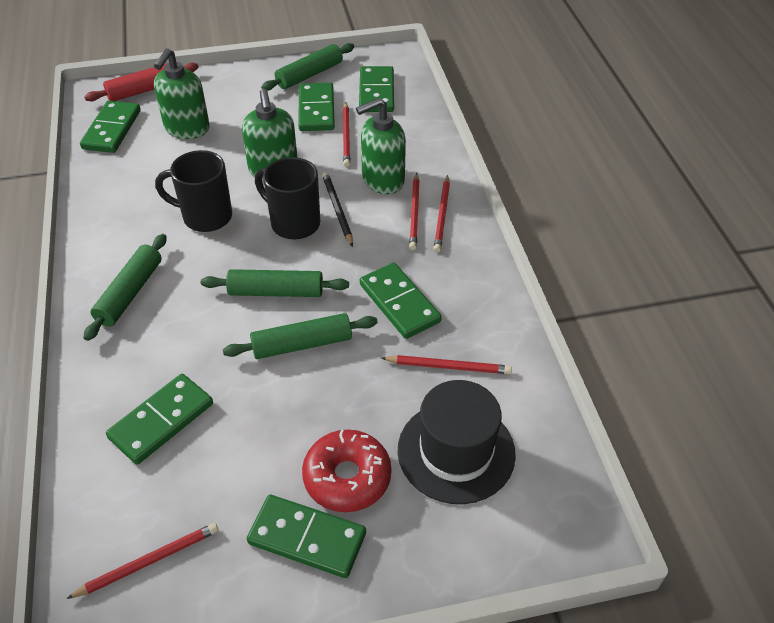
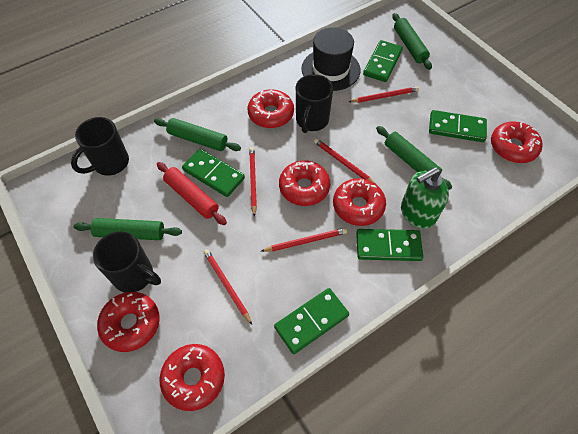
black mug: [155,150,232,232] [255,157,320,239] = 2 -> [71,117,129,176] [93,231,161,293] [296,74,333,133] = 3
black pencil: [322,172,353,247] = 1 -> none = 0
green domino: [80,101,141,153] [106,374,213,465] [247,495,366,578] [298,83,335,131] [359,66,394,112] [360,263,442,339] = 6 -> [182,149,245,197] [274,288,349,354] [356,229,423,261] [363,40,403,82] [429,110,487,142] = 5
green soap dispenser: [154,48,210,139] [242,89,298,180] [356,97,406,194] = 3 -> [401,167,449,229] = 1
red donut: [302,429,392,512] = 1 -> [97,292,160,352] [160,344,225,411] [248,89,294,128] [279,160,330,206] [333,178,386,226] [491,121,543,163] = 6

